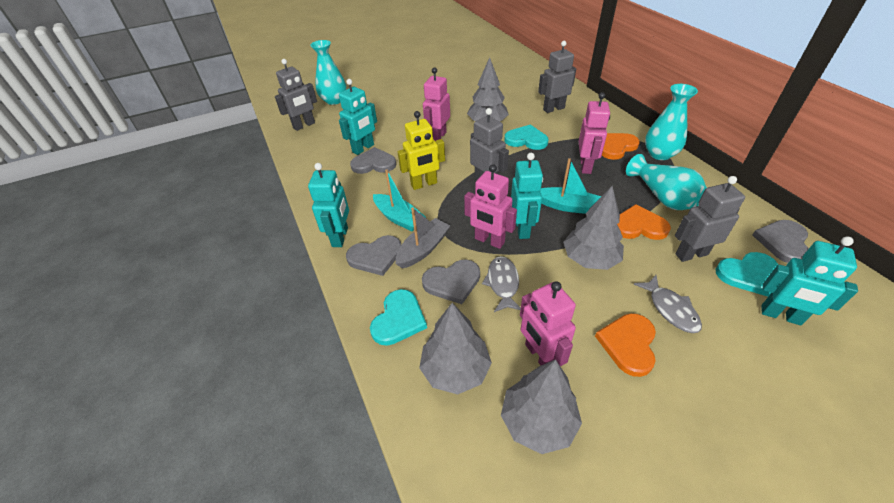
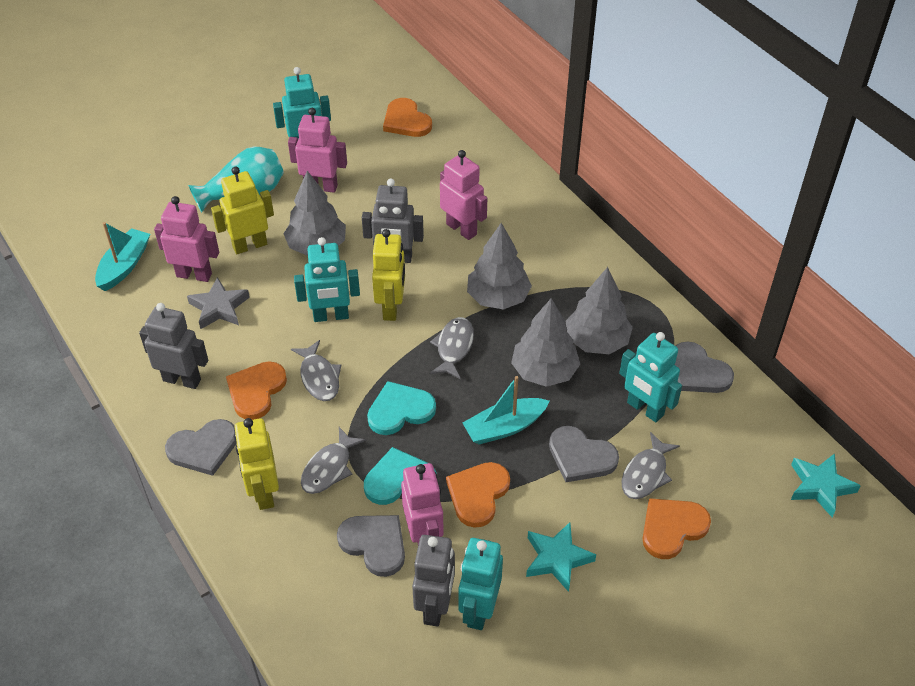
grey boat: [396,207,451,269] = 1 -> none = 0
grey fish: [482,256,521,312] [633,275,702,333] = 2 -> [291,340,341,401] [301,427,366,494] [430,317,474,379] [622,432,680,499] = 4
grey robot: [275,59,317,131] [470,108,509,180] [538,41,576,113] [675,176,745,262] = 4 -> [139,303,208,389] [362,179,424,263] [412,535,455,627] = 3
grey star: none = 0 -> [187,277,250,329] = 1
orange heart: [595,313,656,377] [602,133,640,160] [617,204,671,240] = 3 -> [226,361,287,420] [383,98,432,137] [446,462,510,528] [643,498,711,559] = 4
turquoise heart: [370,289,427,346] [504,124,548,150] [716,252,778,297] = 3 -> [364,447,437,505] [367,381,436,435] = 2
turquoise star: none = 0 -> [526,522,596,592] [791,453,861,517] = 2
turquoise vase: [310,40,347,105] [626,154,707,210] [645,84,698,160] = 3 -> [188,146,284,212] = 1
yellow robot: [398,111,445,190] = 1 -> [211,167,274,254] [234,418,279,510] [372,229,405,321] = 3

